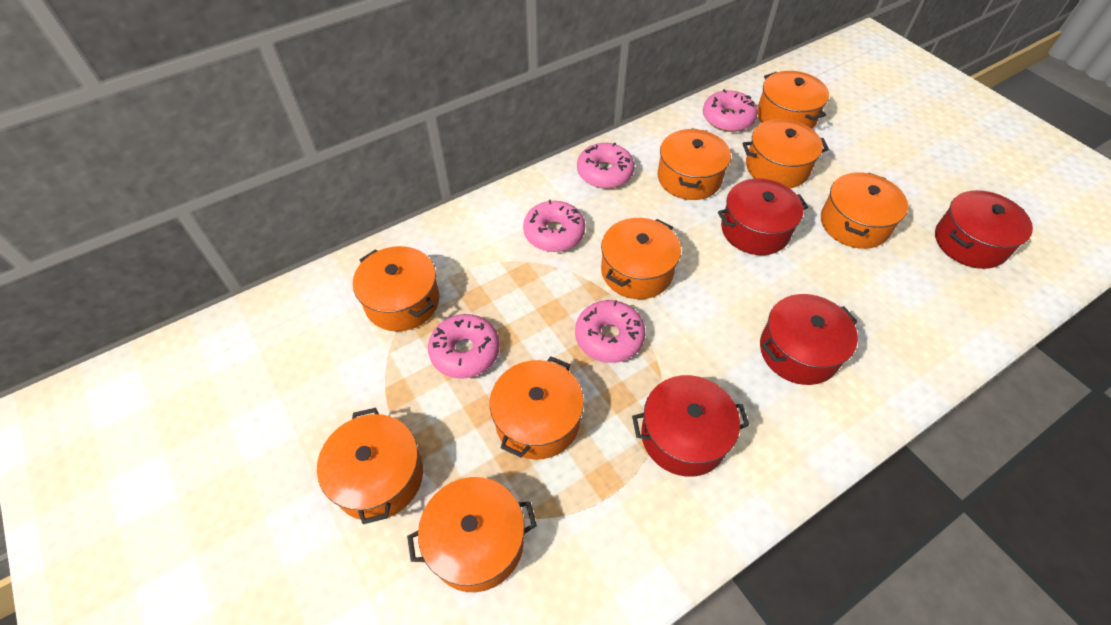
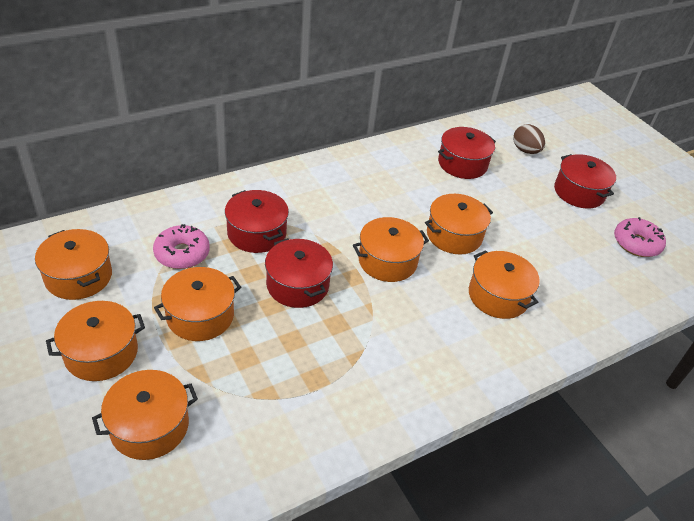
brown egg: none = 0 -> [513,124,545,154] = 1
orange pot: [317,408,423,524] [353,246,439,331] [407,477,537,592] [490,357,584,460] [601,218,681,299] [658,128,731,200] [742,119,829,188] [757,71,829,129] [821,172,908,249] = 9 -> [35,229,112,300] [46,301,145,381] [92,370,198,460] [154,267,241,341] [353,217,429,282] [425,194,493,255] [469,250,540,319] = 7
pink donut: [428,314,500,379] [523,200,585,252] [575,300,645,363] [577,142,635,188] [703,89,758,132] = 5 -> [153,224,210,269] [614,217,666,257] = 2

